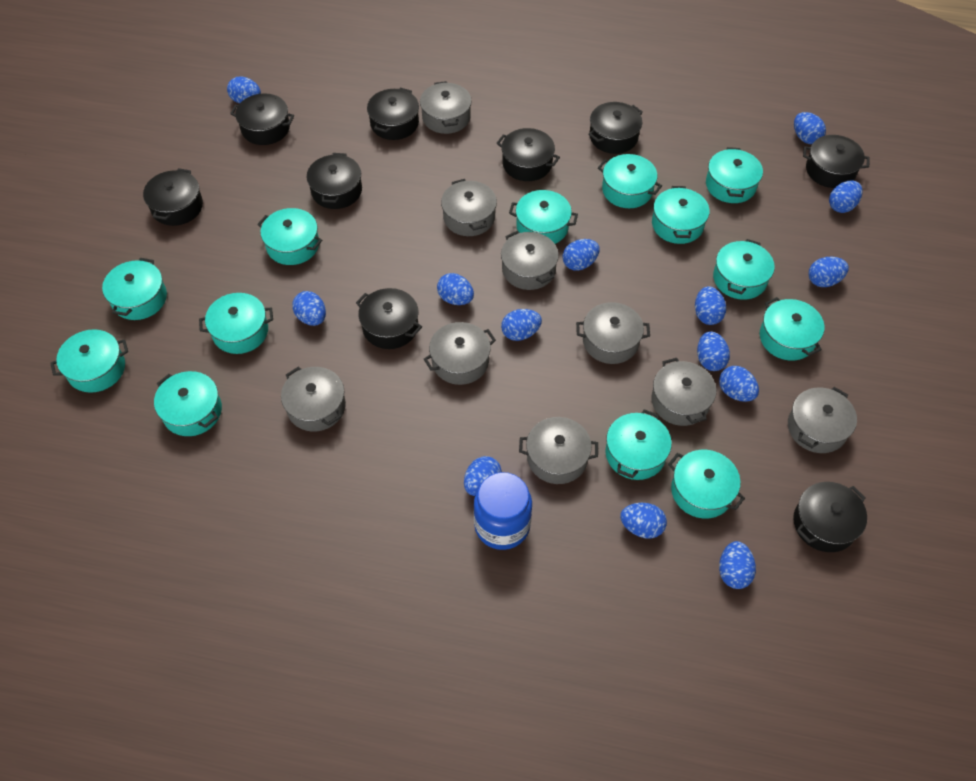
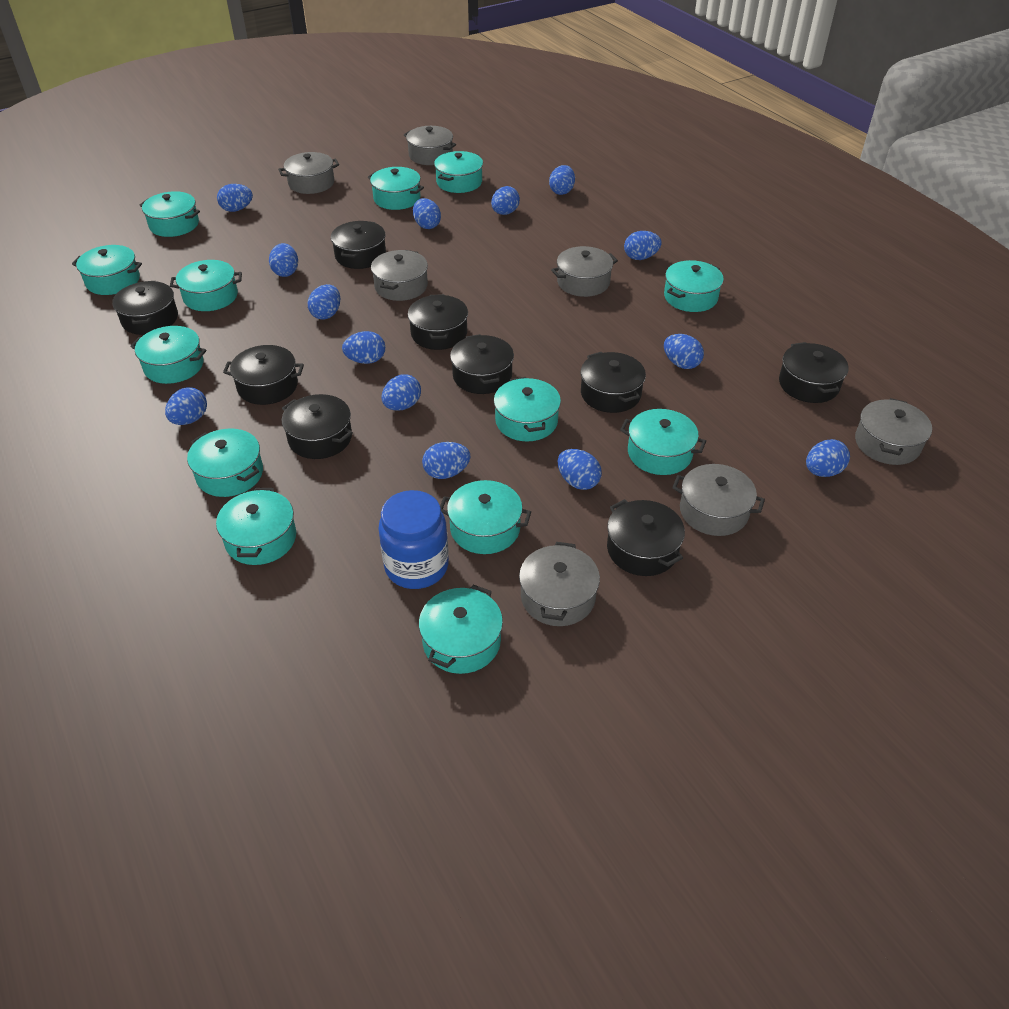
grey pot: [281,367,346,431] [420,81,472,134] [424,322,496,385] [441,179,497,236] [501,231,559,290] [519,417,598,484] [576,302,650,364] [651,358,716,426] [788,387,857,453] = 9 -> [278,152,339,194] [371,250,428,301] [404,126,456,165] [519,542,600,626] [551,246,618,297] [672,464,765,536] [855,398,932,465] = 7

